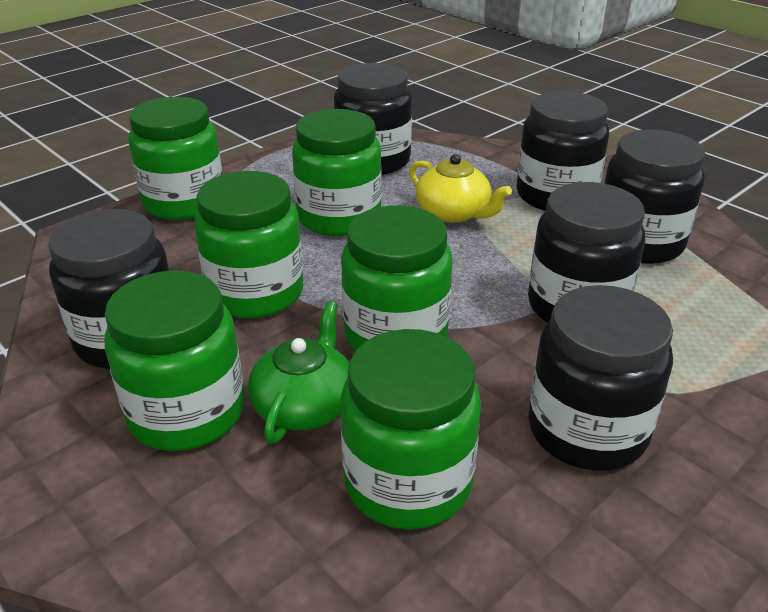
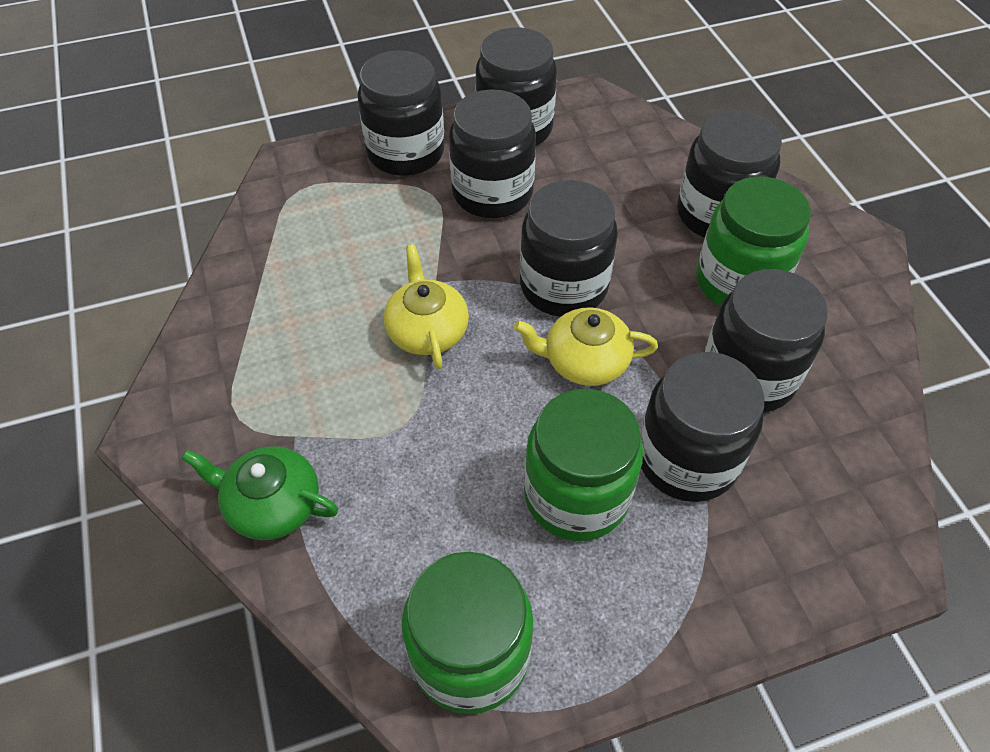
black jar: [48,209,169,369] [334,63,412,175] [517,91,609,211] [528,182,645,323] [528,285,673,471] [604,130,705,264] = 6 -> [357,50,445,176] [449,89,536,218] [476,27,557,146] [520,180,618,317] [640,352,765,502] [677,110,782,238] [704,269,828,413] = 7
green jar: [105,270,245,451] [129,97,223,220] [194,171,303,319] [292,109,382,236] [340,329,481,529] [341,205,453,351] = 6 -> [402,552,534,714] [524,389,643,541] [696,177,811,306] = 3
yellow teapot: [409,154,512,223] = 1 -> [384,244,469,369] [514,307,658,386] = 2

